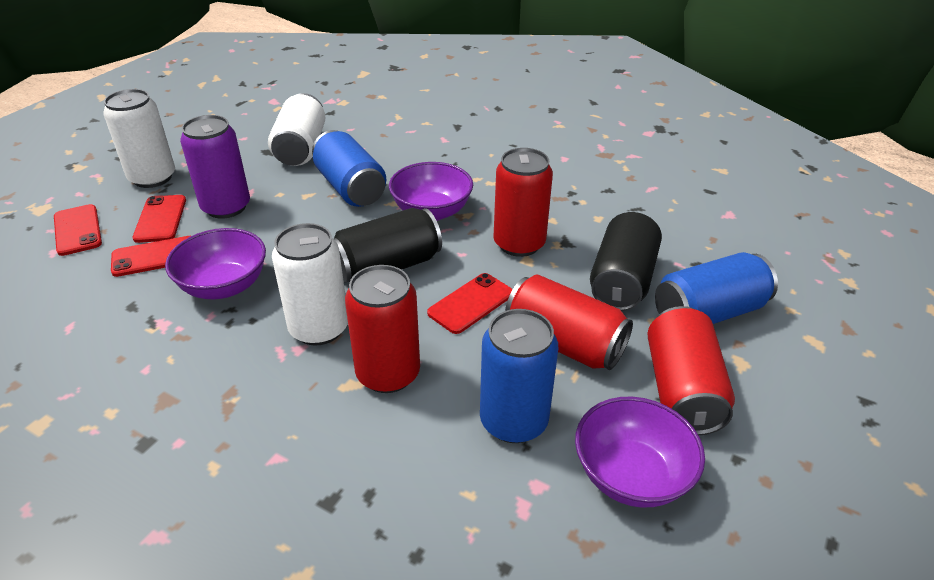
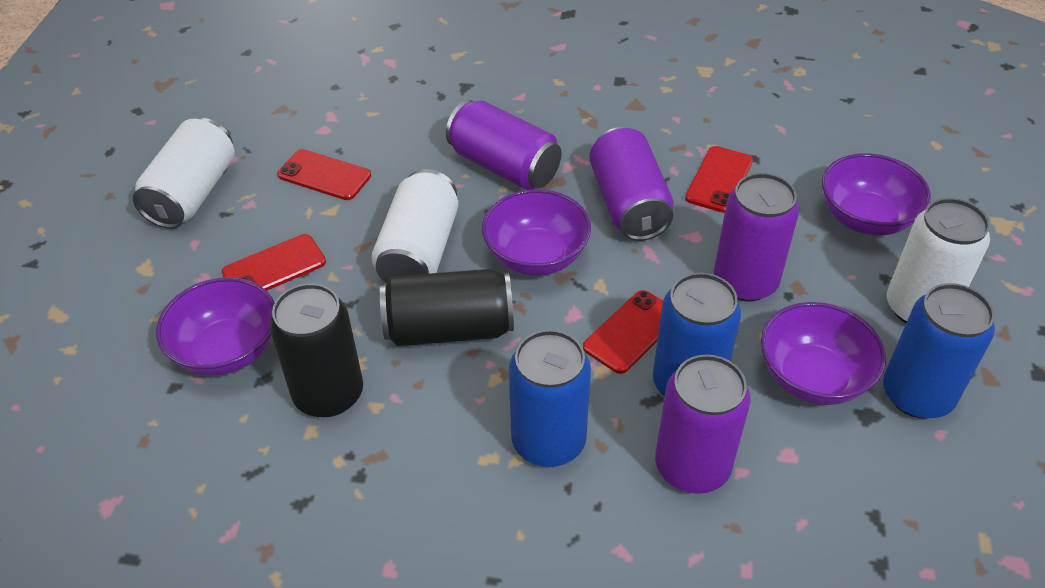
purple bowl: [165,228,266,299] [389,162,473,221] [575,397,705,508] = 3 -> [156,277,274,376] [482,189,591,276] [761,302,886,405] [822,153,931,235] = 4
purple can: [180,115,250,219] = 1 -> [446,100,562,190] [589,127,674,241] [655,355,750,494] [714,173,799,301] = 4
red can: [345,265,420,393] [494,148,553,257] [505,274,633,370] [647,306,735,435] = 4 -> none = 0

